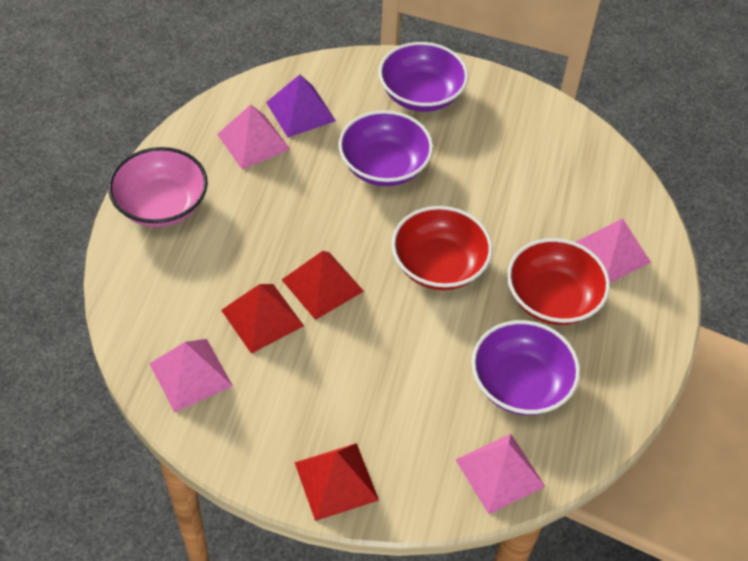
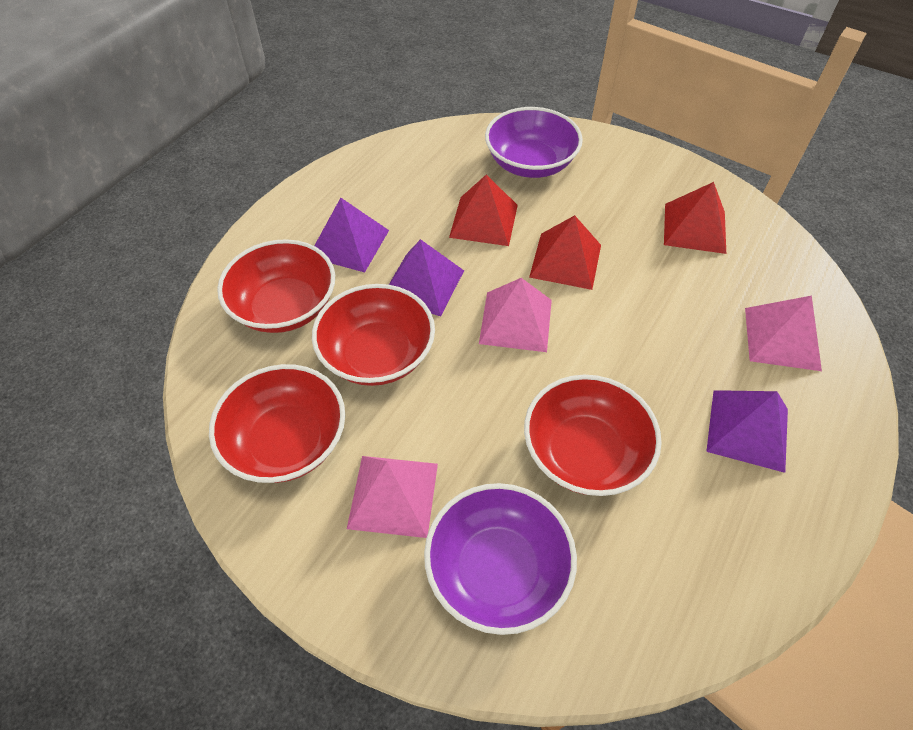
pink bowl: [108,147,208,227] = 1 -> none = 0
pink pyramid: [149,339,233,412] [217,105,290,170] [455,434,545,514] [576,219,651,283] = 4 -> [347,456,438,538] [479,278,552,352] [745,296,822,371] = 3
purple bowl: [338,110,433,186] [379,42,468,112] [471,320,580,415] = 3 -> [424,483,577,635] [485,107,583,178] = 2
purple pyramid: [266,74,336,137] = 1 -> [314,198,389,272] [389,239,464,316] [706,390,788,473] = 3
red bowl: [392,206,492,290] [507,238,610,325] = 2 -> [209,364,345,483] [217,239,335,333] [312,284,435,386] [524,375,662,496] = 4

